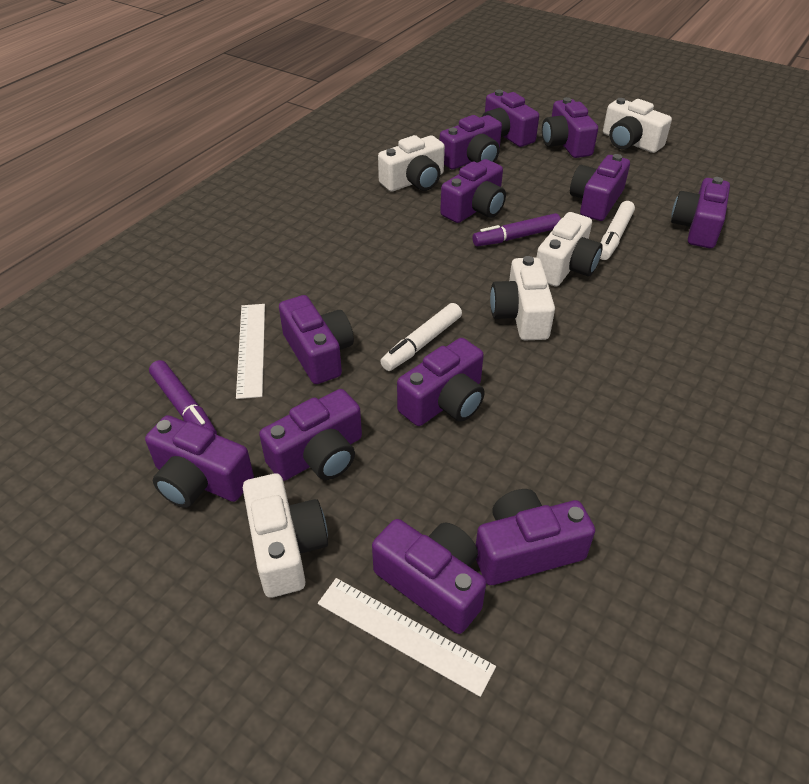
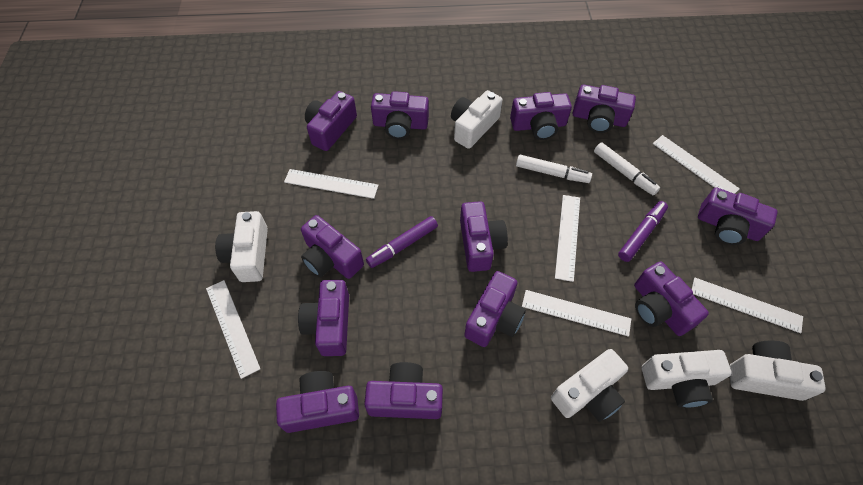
white ruler: [236,304,265,399] [318,578,496,697] = 2 -> [206,280,260,379] [284,169,378,199] [522,290,631,337] [555,195,580,282] [653,135,740,194] [692,278,803,333] = 6

